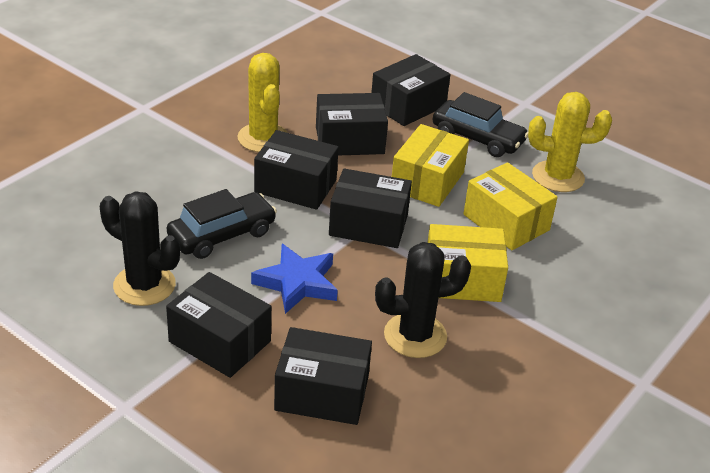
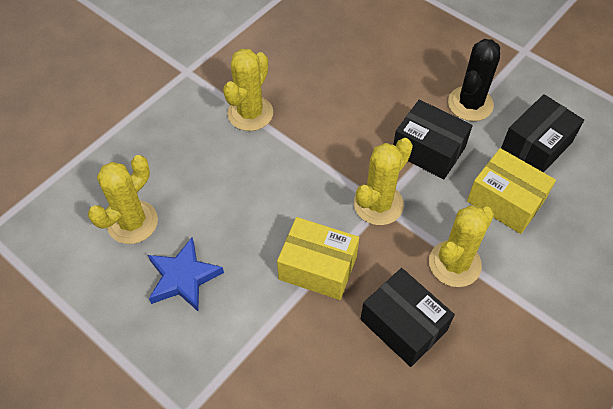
black box: [166,272,271,378] [254,130,339,210] [274,327,372,425] [316,93,388,156] [329,169,412,248] [371,54,450,126] = 6 -> [361,268,455,367] [393,100,473,179] [501,94,584,173] = 3
black cactus: [100,191,180,306] [375,242,471,358] = 2 -> [448,39,500,121] = 1
black car: [167,189,277,259] [432,92,528,157] = 2 -> none = 0
yellow box: [392,124,469,207] [427,224,508,302] [463,162,558,250] = 3 -> [277,217,359,300] [467,148,556,234] = 2
yellow cactus: [237,53,288,152] [528,92,612,192] = 2 -> [88,155,158,244] [223,49,273,131] [354,138,413,225] [429,205,494,287] = 4

